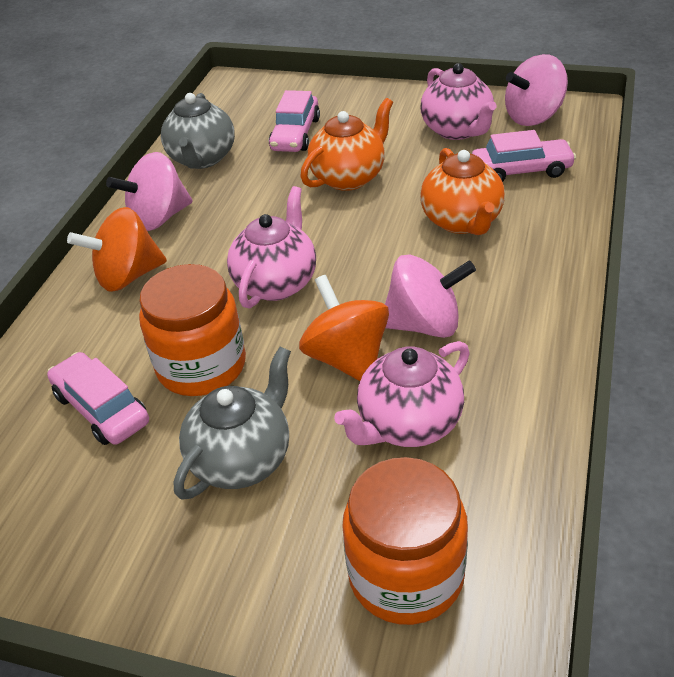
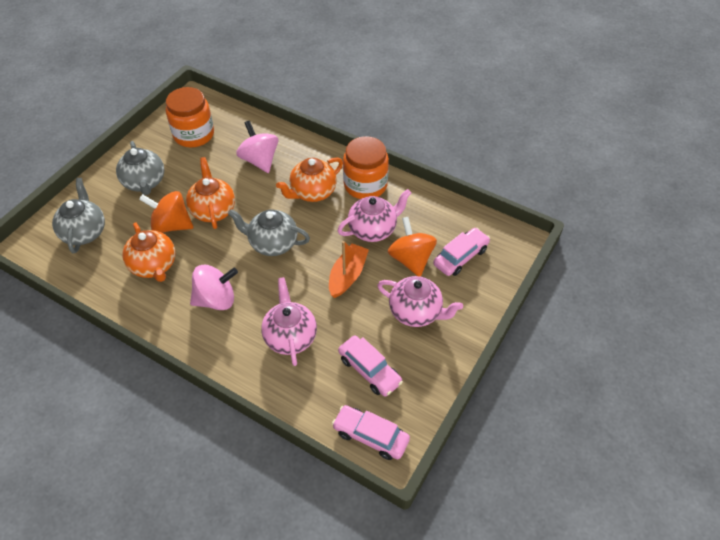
grey teapot: [161,93,235,169] [174,347,291,500] = 2 -> [52,178,105,253] [116,141,164,195] [228,209,310,256] = 3
orange boat: none = 0 -> [329,241,369,298] = 1
orange teapot: [300,98,393,191] [420,148,505,235] = 2 -> [123,222,175,282] [186,157,235,229] [276,157,343,202] = 3
pink spinning top: [106,152,192,231] [385,254,476,338] [505,54,568,126] = 3 -> [190,264,238,310] [236,121,278,173] = 2

